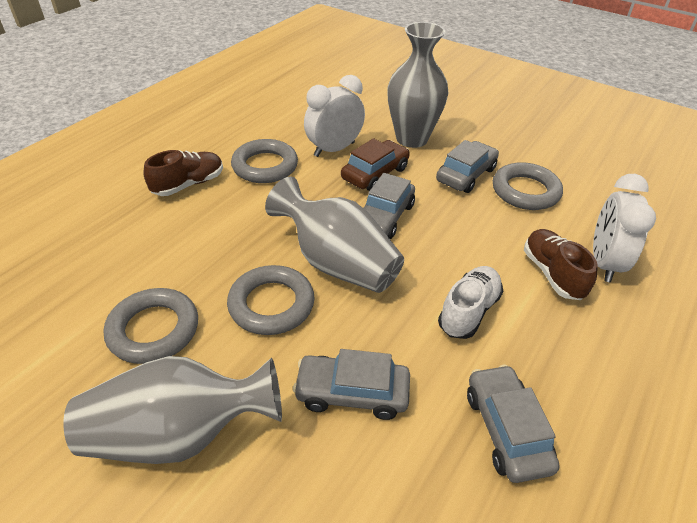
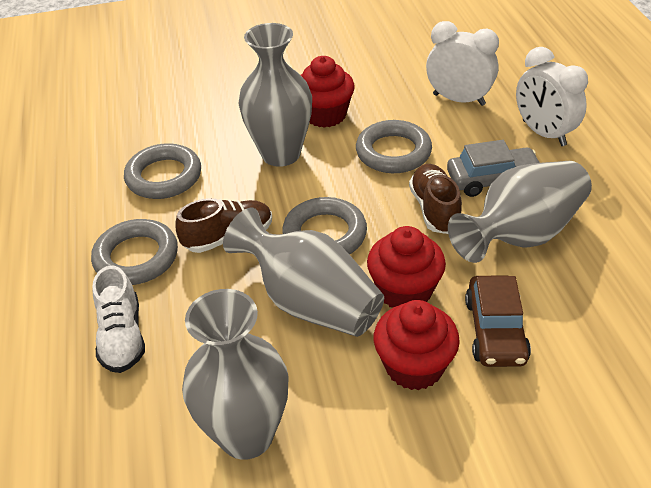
grey car: [293,349,410,420] [364,173,415,239] [436,140,499,193] [467,365,560,483] = 4 -> [447,140,540,197] = 1
grey vase: [63,356,282,464] [265,177,404,293] [387,22,448,148] = 3 -> [182,289,289,460] [223,208,384,337] [238,23,312,167] [448,161,592,263] = 4
red cupcake: none = 0 -> [301,56,355,128] [367,226,446,308] [374,300,460,390] = 3

